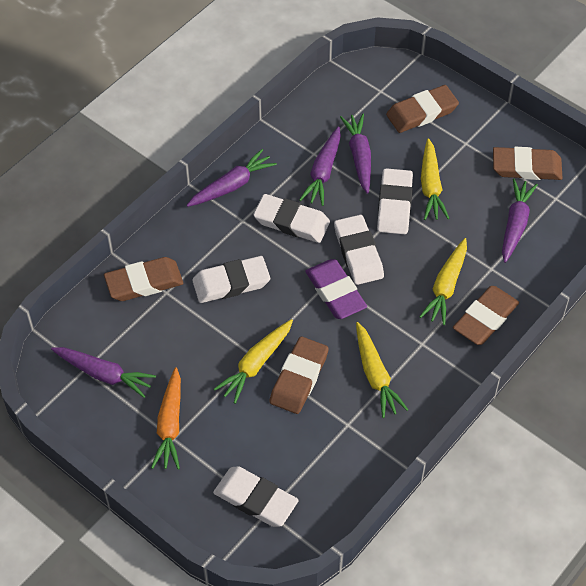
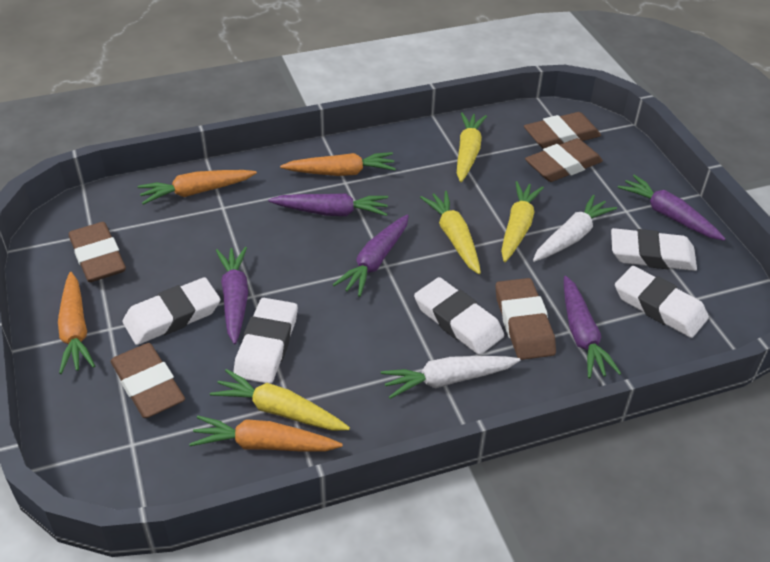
orange carrot: [151,367,181,470] = 1 -> [58,272,95,374] [138,170,257,205] [189,416,343,451] [280,152,396,176] = 4
purple eraser: [305,259,367,319] = 1 -> none = 0
white carrot: none = 0 -> [381,356,520,399] [533,195,617,262] = 2

